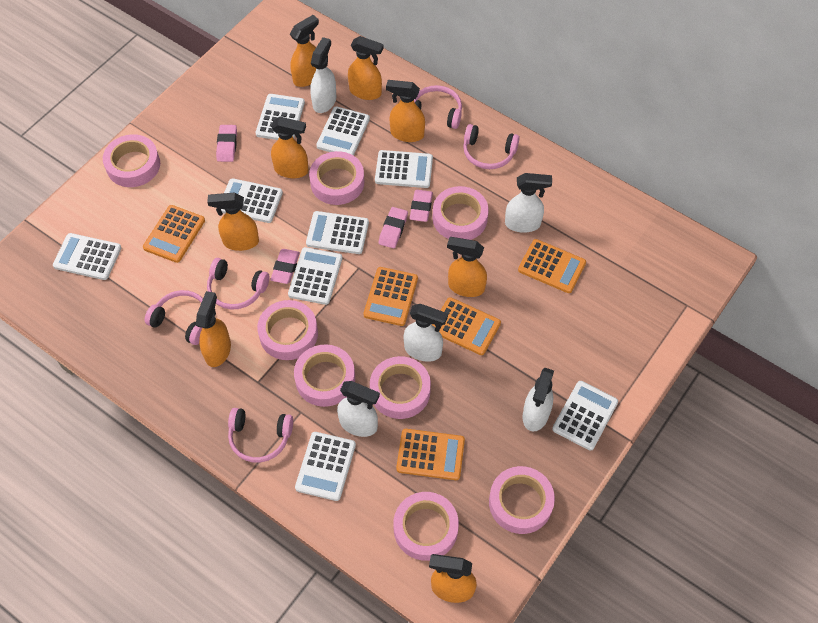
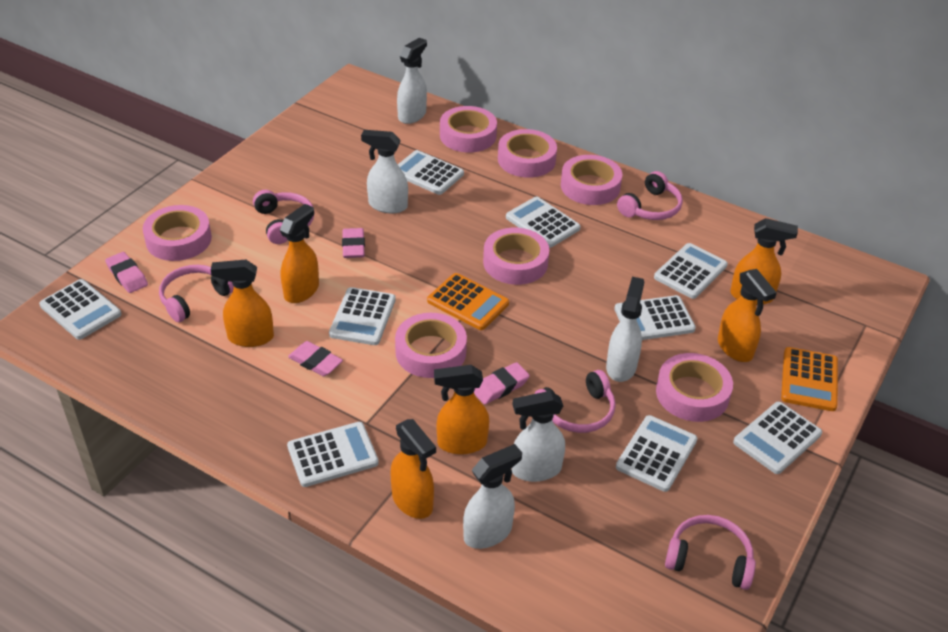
orange calculator: [143,205,205,263] [363,267,418,326] [396,429,465,480] [432,297,501,355] [518,239,586,293] = 5 -> [427,273,509,330] [781,347,838,411] = 2
orange spray bottle: [196,291,231,367] [207,193,259,251] [271,117,308,178] [290,15,319,87] [348,36,384,100] [386,80,425,142] [429,554,477,603] [447,237,487,297] = 8 -> [211,260,274,347] [280,204,319,303] [390,419,436,519] [434,365,489,454] [718,269,777,362] [730,218,798,305] = 6
pink tape: [103,134,160,187] [257,300,318,360] [294,344,355,407] [309,151,364,205] [370,356,431,419] [393,492,459,561] [433,186,489,240] [489,466,555,534] = 8 -> [143,205,212,261] [395,313,467,378] [440,106,497,153] [483,228,549,285] [498,129,557,178] [561,155,622,205] [656,353,733,422] = 7

